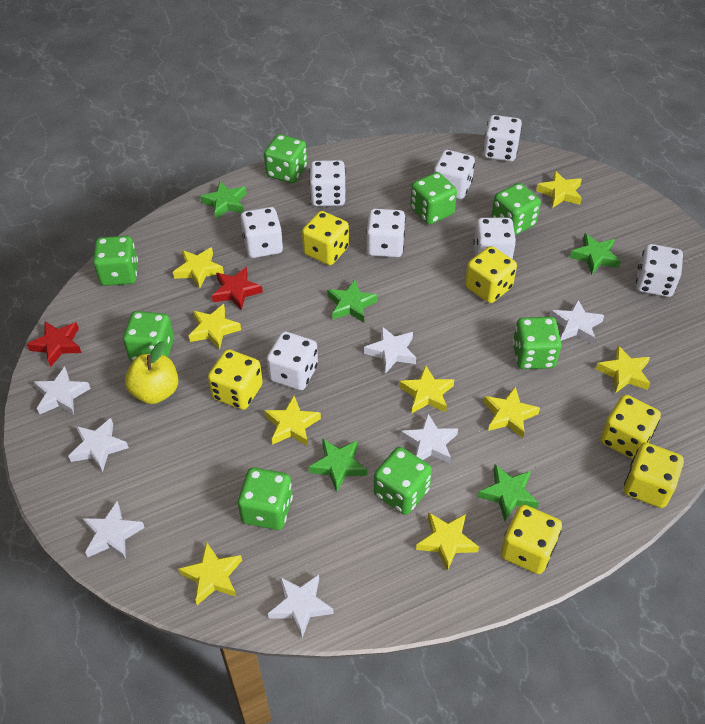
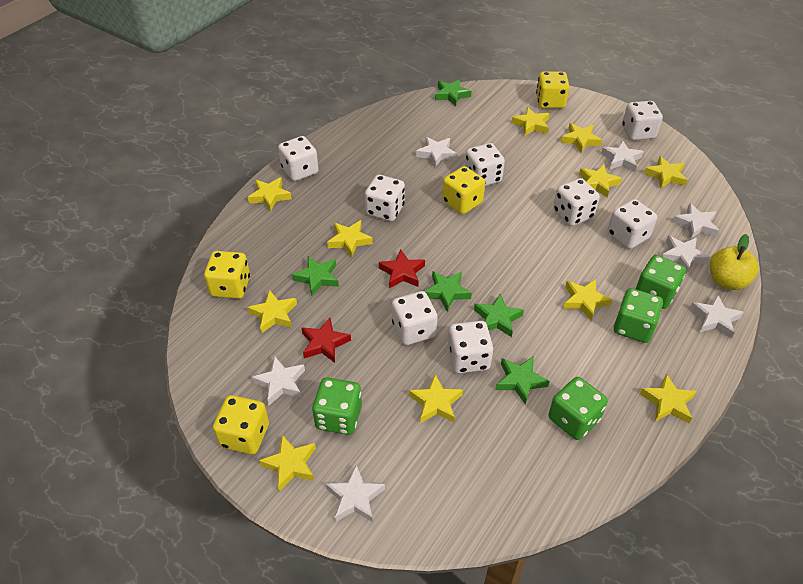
green dice: [93,236,138,286] [123,311,174,362] [238,467,293,530] [264,134,307,183] [374,447,432,515] [410,172,457,225] [491,183,541,235] [513,317,562,369] = 8 -> [312,377,362,435] [549,377,608,440] [614,288,663,343] [636,255,686,309] = 4
yellow dice: [208,349,263,410] [302,211,349,265] [465,246,517,303] [501,505,562,574] [600,395,661,459] [624,442,684,508] = 6 -> [204,251,250,299] [213,395,269,454] [442,166,485,214] [536,71,570,108] = 4
yellow star: [173,247,224,289] [178,542,242,605] [189,304,241,350] [264,396,321,446] [399,365,454,413] [416,512,479,571] [483,386,540,438] [536,171,582,208] [596,345,651,393] = 9 -> [247,290,297,334] [248,177,292,211] [259,435,316,492] [327,220,373,258] [409,374,463,423] [511,107,549,136] [561,123,602,153] [563,279,612,320] [579,165,622,197] [640,374,697,423] [644,156,687,189] = 11

